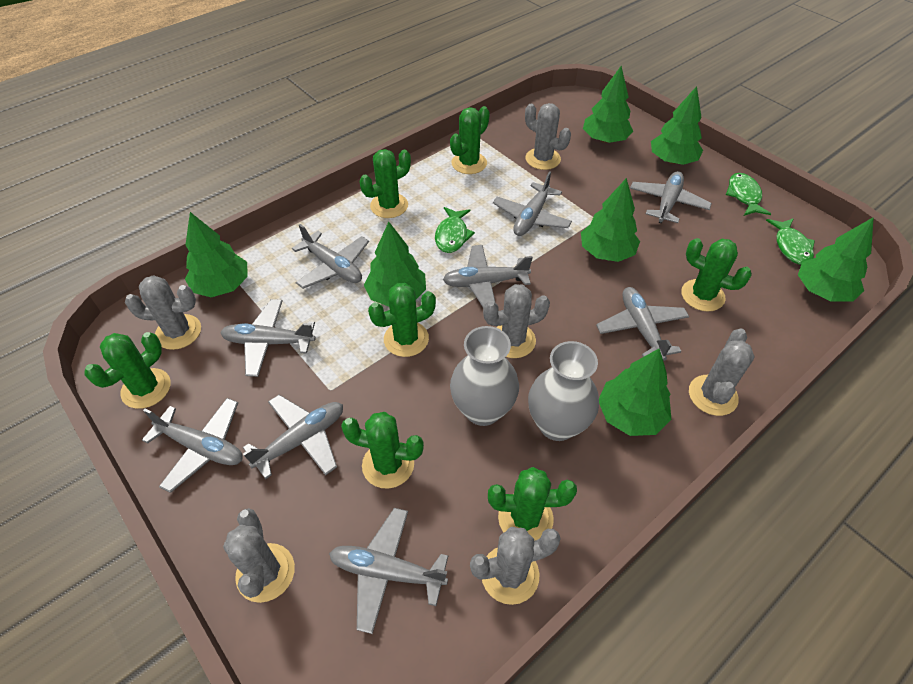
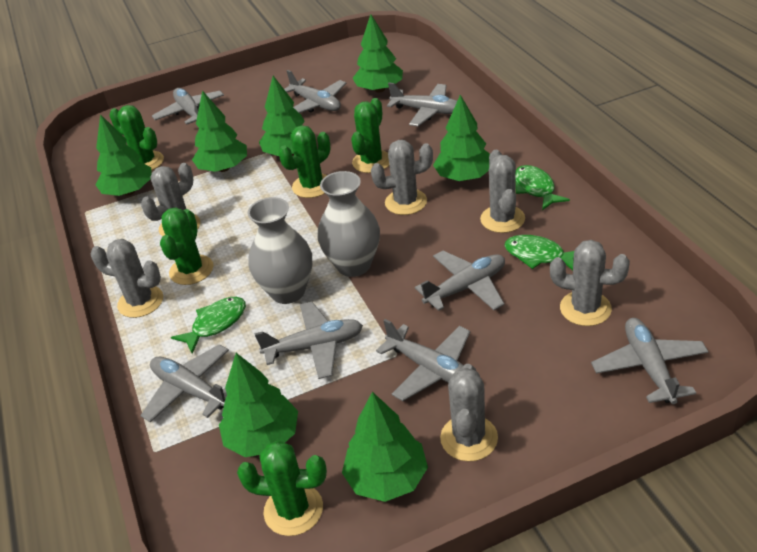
green cactus: [85,332,171,409] [341,412,424,489] [360,149,411,218] [368,283,436,357] [450,106,490,174] [488,467,577,541] [681,238,752,311] = 7 -> [109,105,164,171] [160,207,213,285] [237,440,327,536] [279,125,330,198] [351,98,389,173] = 5
grey plane: [142,398,243,493] [220,299,316,377] [243,395,343,479] [292,224,369,289] [329,508,448,634] [443,245,533,308] [493,171,572,236] [596,287,689,361] [630,171,712,223] = 9 -> [140,344,229,422] [152,88,224,125] [255,302,363,379] [284,70,347,113] [376,319,470,401] [387,82,457,126] [415,251,505,311] [591,318,708,404] = 8

